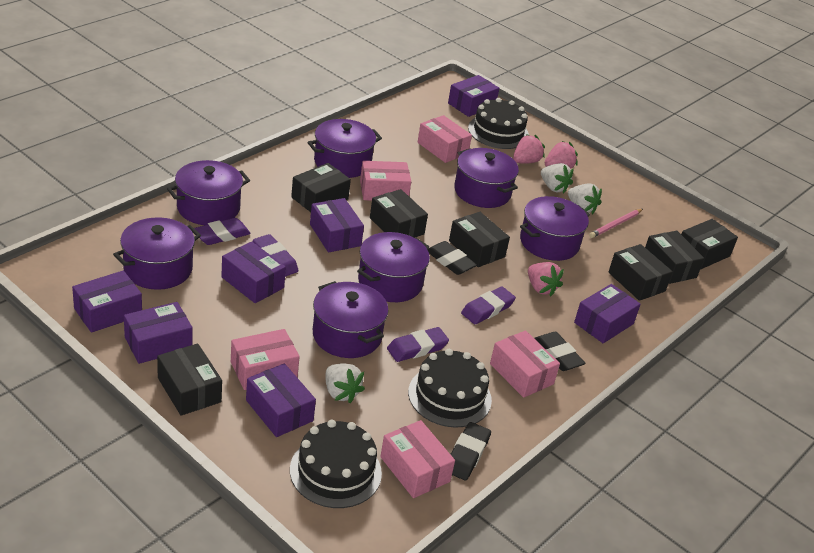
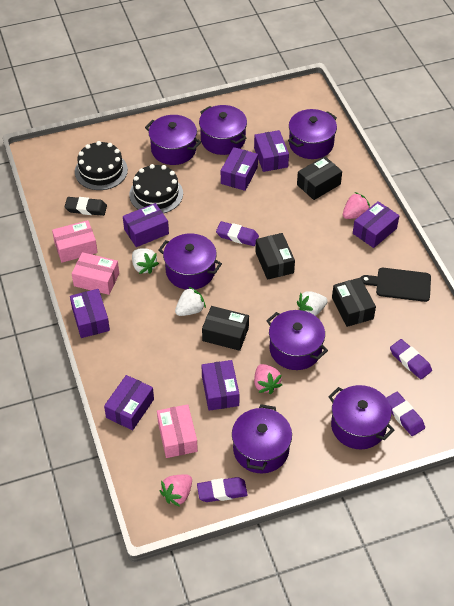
black box: [157,343,222,416] [291,163,351,212] [370,189,428,238] [449,212,510,267] [608,244,673,301] [645,231,704,284] [681,219,738,269] = 7 -> [202,306,249,351] [255,233,295,280] [297,156,342,200] [332,278,376,327] = 4
black cake: [290,420,382,508] [408,349,492,428] [468,98,529,149] = 3 -> [75,141,128,190] [129,164,183,213] = 2
black cutting board: none = 0 -> [361,268,431,302] = 1
black eraser: [428,241,477,275] [450,422,491,480] [534,332,586,371] = 3 -> [64,197,107,216] = 1
pink box: [231,329,300,390] [360,161,411,200] [380,420,455,498] [418,115,472,163] [490,331,560,398] = 5 -> [52,220,98,263] [72,252,119,295] [157,404,198,458] = 3
pink pencil: [589,209,643,238] = 1 -> none = 0

